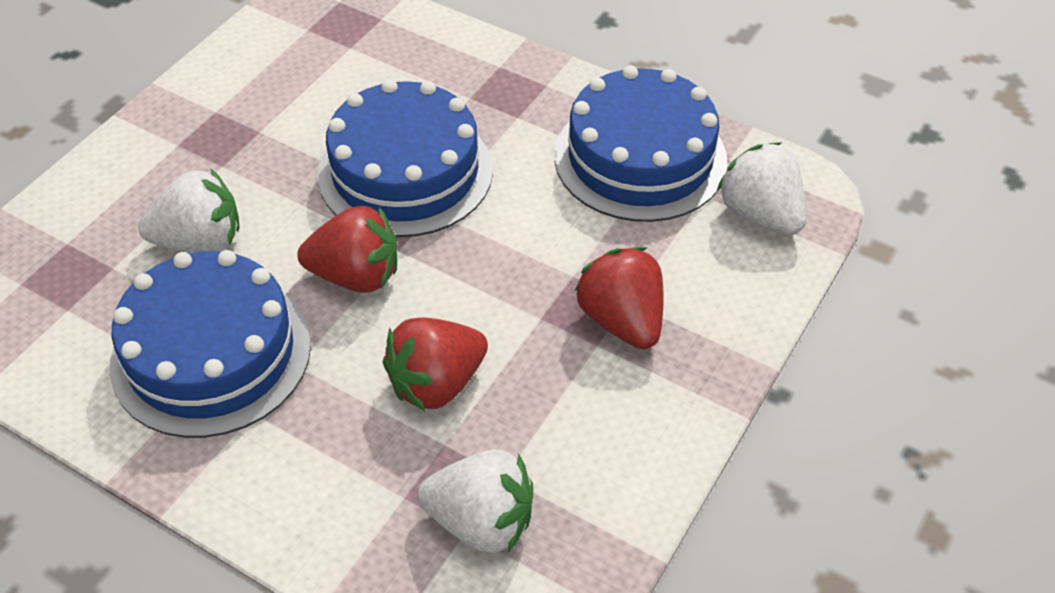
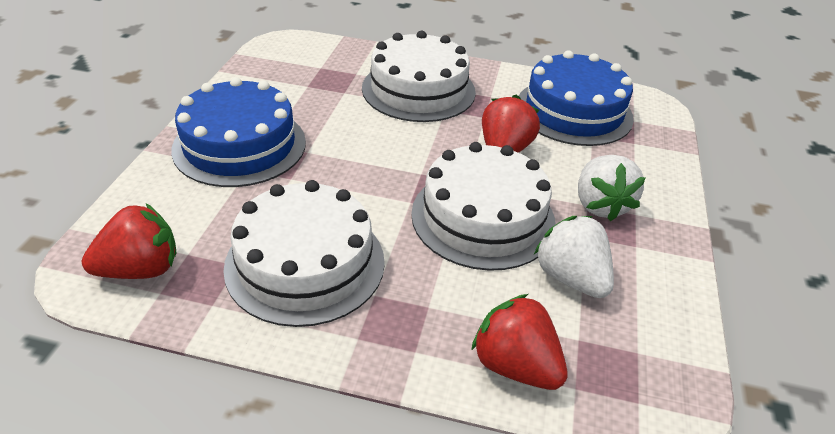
blue cake: [110,250,311,438] [318,79,493,237] [554,65,728,222] = 3 -> [171,77,306,187] [519,50,634,146] = 2
white cake: none = 0 -> [223,180,385,327] [362,31,476,122] [411,142,556,271] = 3
white strawberry: [138,168,240,253] [417,449,533,553] [717,142,806,235] = 3 -> [534,216,614,298] [578,155,646,221] = 2

